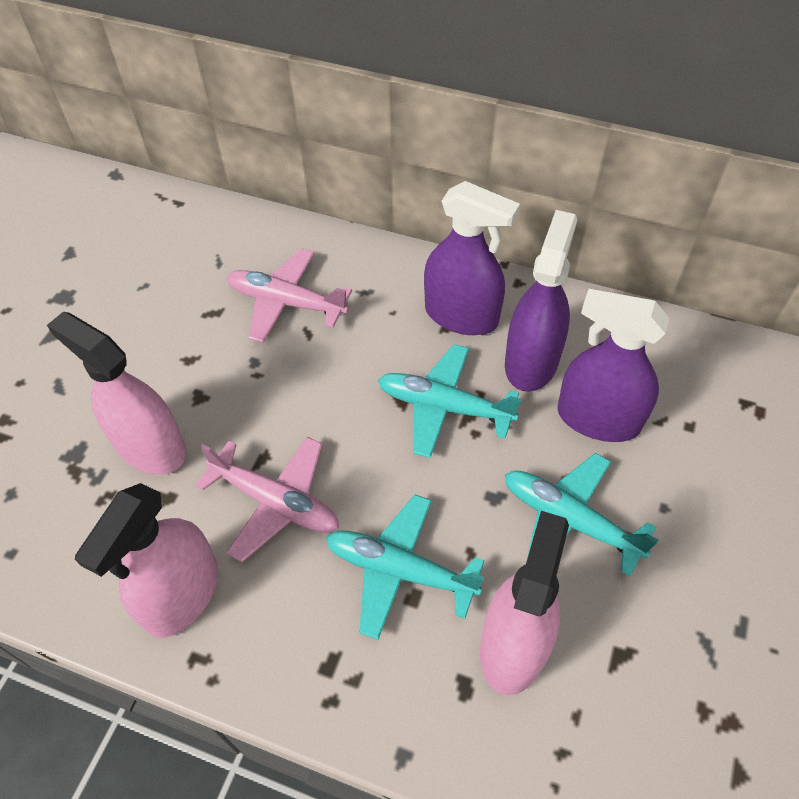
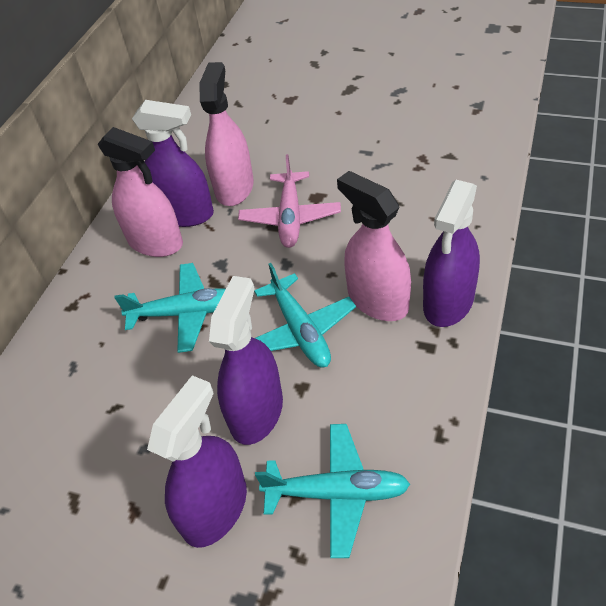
pink plane: [195,437,339,562] [227,248,352,343] = 2 -> [238,154,341,248] = 1
purple spray bottle: [424,181,520,335] [505,210,577,392] [557,289,669,442] = 3 -> [132,100,214,227] [147,375,247,548] [209,276,283,445] [423,180,480,327] = 4

